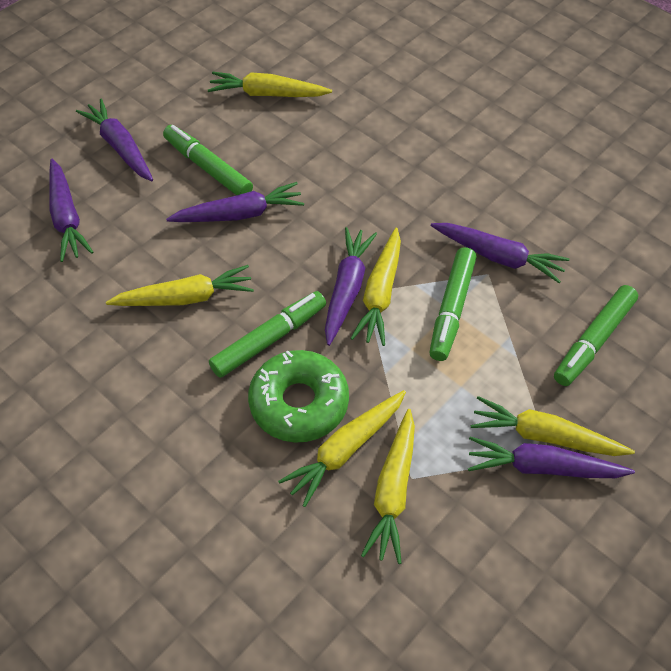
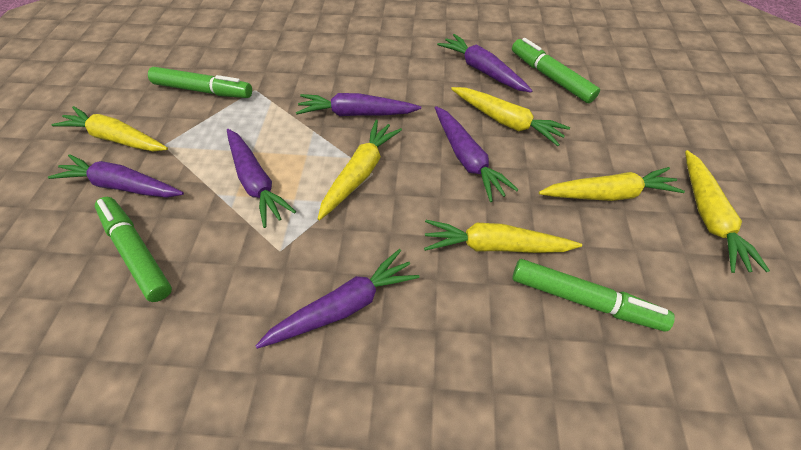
green donut: [248,350,349,443] = 1 -> none = 0

